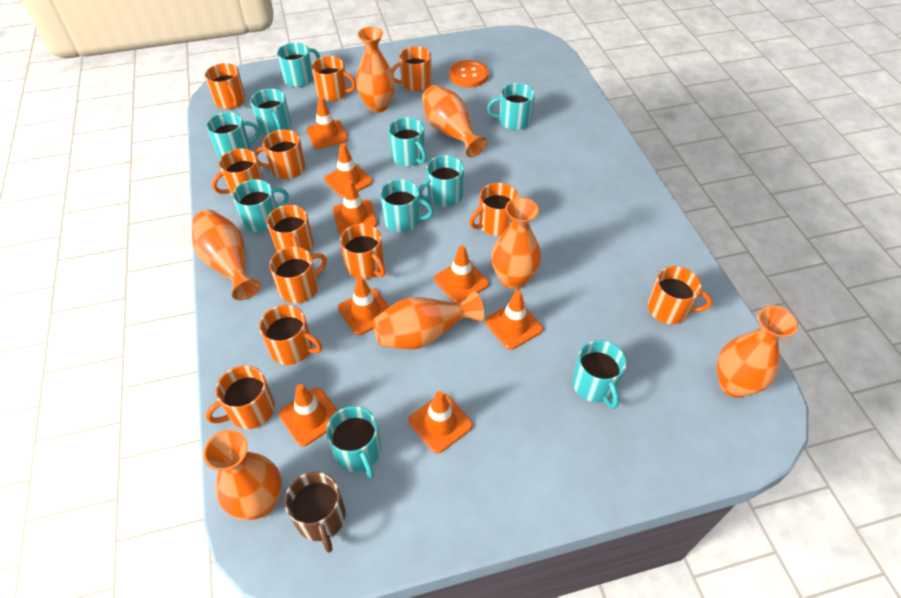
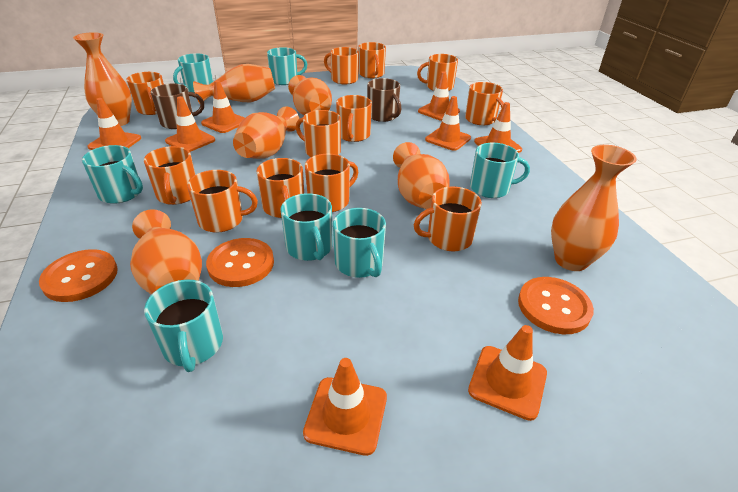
brown mug: [284,472,346,553] = 1 -> [151,83,204,129] [367,78,401,122] = 2
orange button: [449,60,488,87] = 1 -> [39,249,118,302] [206,238,274,287] [518,277,594,334] = 3
turquoise mug: [206,112,260,158] [233,179,289,232] [251,89,291,135] [277,42,320,87] [326,406,381,479] [380,179,433,232] [388,117,427,166] [419,155,464,207] [487,83,535,130] [572,340,626,409] = 10 -> [82,145,143,204] [144,280,223,372] [173,53,213,93] [267,47,307,85] [280,193,333,261] [333,208,386,278] [470,143,530,198] = 7

